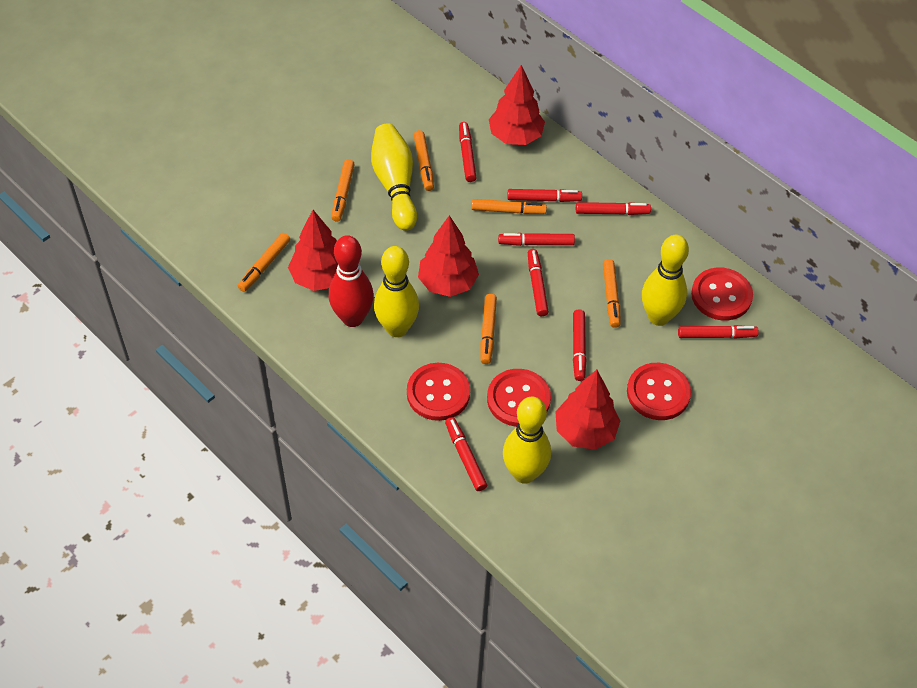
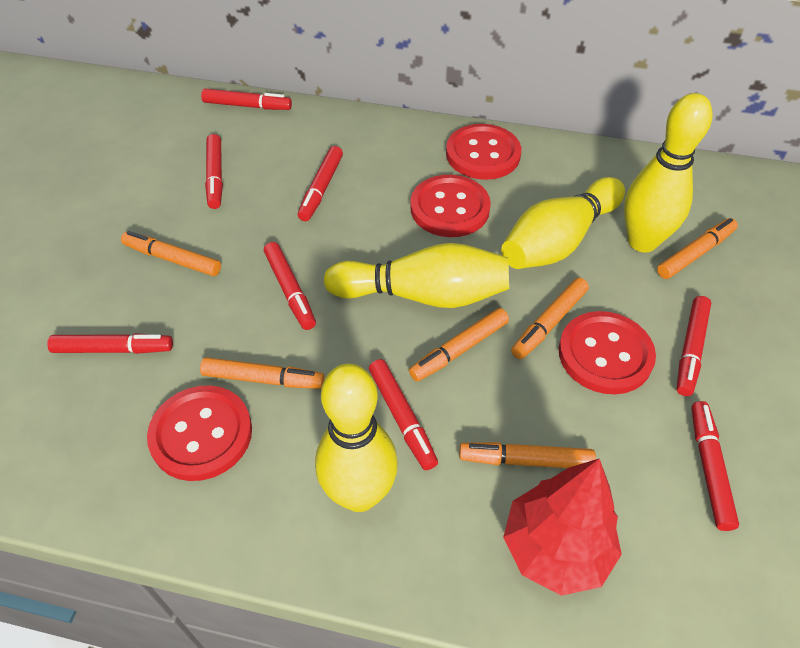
red bowling pin: [329,235,374,327] = 1 -> none = 0
red tree: [288,210,338,291] [418,215,479,297] [489,65,545,145] [555,370,620,450] = 4 -> [503,459,622,596] = 1

